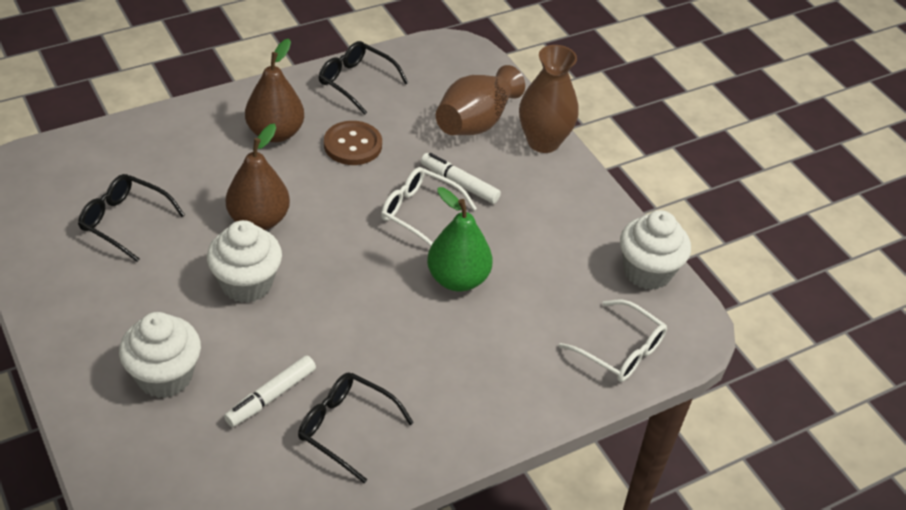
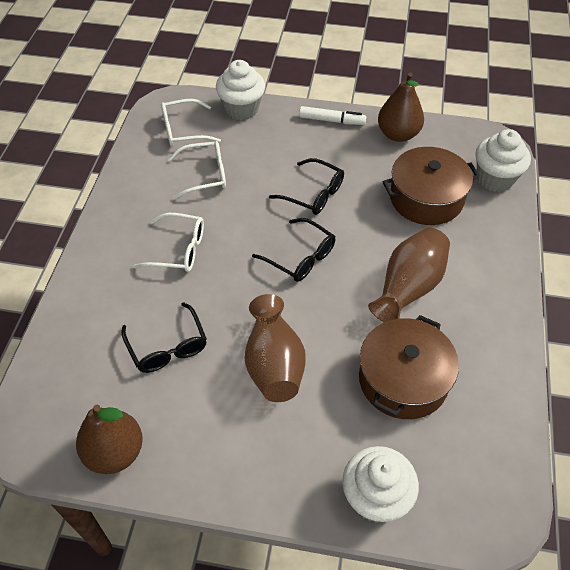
brown button: [324,121,382,165] = 1 -> none = 0
brown pot: none = 0 -> [359,315,459,419] [383,147,480,225] = 2
green pear: [427,187,493,292] = 1 -> none = 0
white glasses: [381,167,477,246] [559,300,667,382] = 2 -> [133,213,204,272] [161,99,221,146] [168,141,226,200] = 3
white marker: [224,355,316,427] [421,153,501,204] = 2 -> [299,106,366,125] = 1

